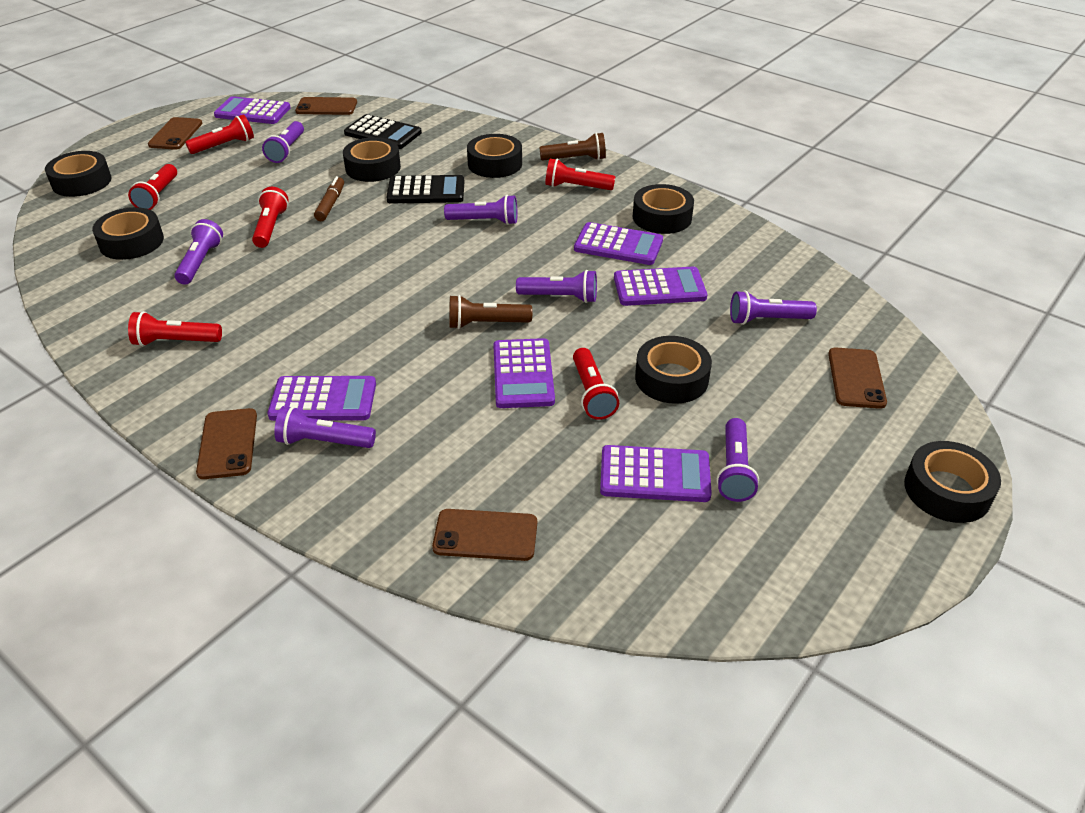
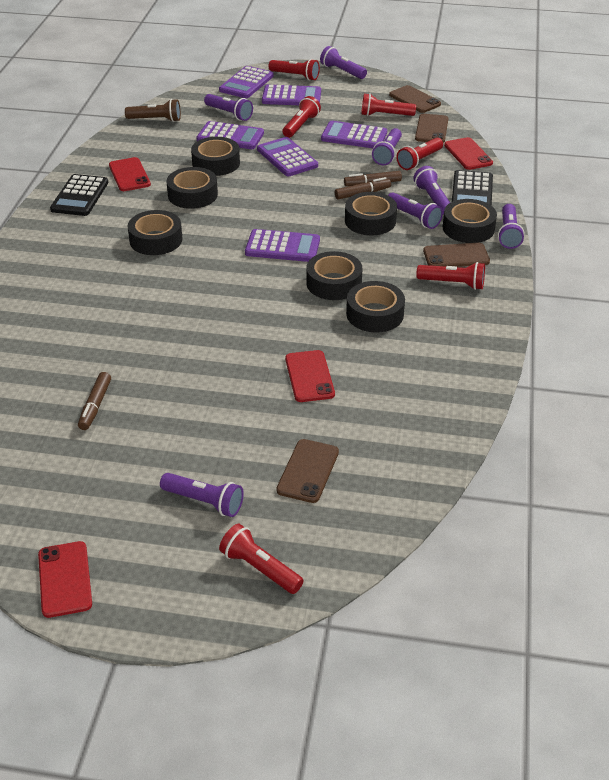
brown flashlight: [449,295,532,329] [539,133,606,161] = 2 -> [125,99,181,122] = 1
brown marker: [314,176,344,221] = 1 -> [78,372,111,430] [335,177,391,199] [344,171,402,186] = 3
brown phone: [148,117,202,150] [196,408,257,479] [295,97,357,115] [432,509,537,561] [828,348,887,409] = 5 -> [276,439,339,503] [389,85,441,113] [415,114,448,143] [423,243,490,267] = 4
red phone: none = 0 -> [38,541,92,618] [109,157,151,191] [285,350,335,402] [444,137,493,170] = 4

